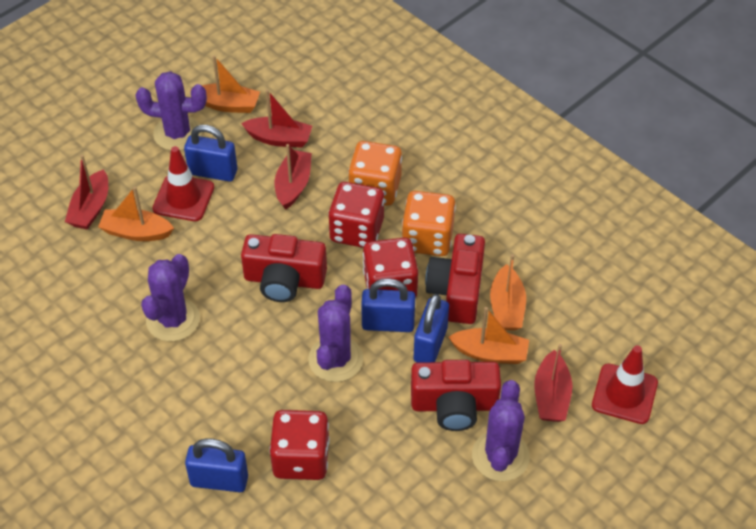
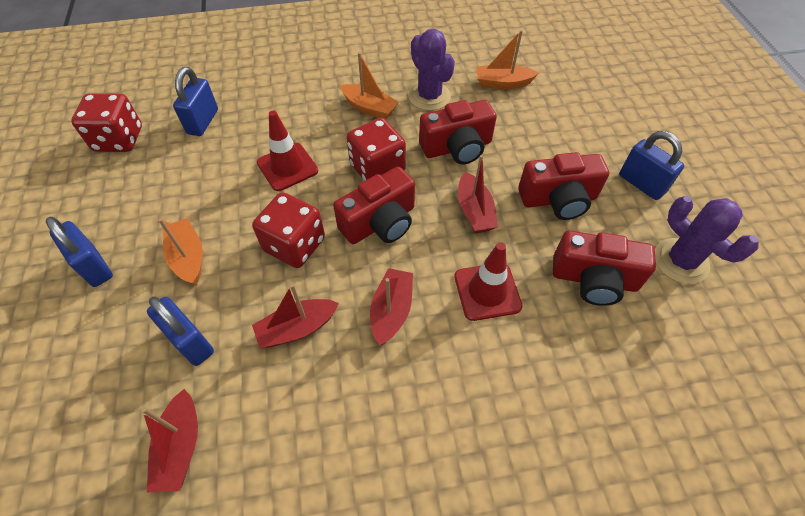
orange boat: [98,187,174,241] [201,56,260,113] [449,307,529,364] [490,254,526,330] = 4 -> [158,218,203,285] [340,52,399,119] [476,30,538,89] = 3
orange dice: [348,141,402,206] [402,191,456,256] = 2 -> none = 0
purple cactus: [135,71,207,151] [141,254,200,342] [308,285,363,382] [472,380,530,481] = 4 -> [408,29,455,111] [655,196,758,284] = 2
red camera: [241,234,327,302] [411,360,501,431] [425,234,485,324] = 3 -> [333,167,415,244] [419,100,497,164] [518,152,609,220] [553,231,656,306] = 4

